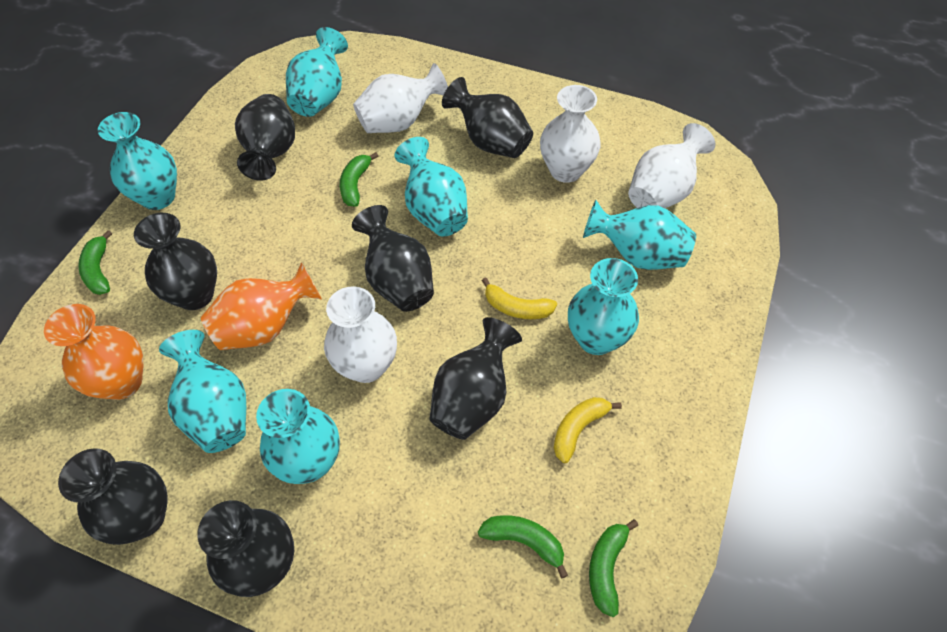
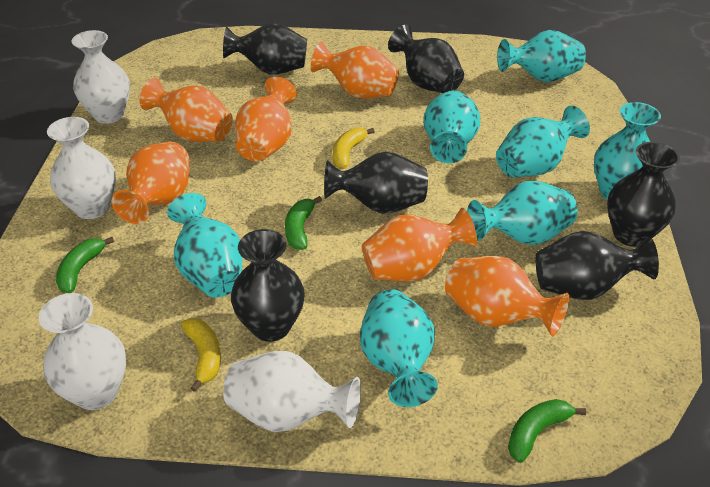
black vase: [58,448,167,545] [134,213,217,310] [198,500,294,597] [235,94,295,181] [352,205,434,312] [429,317,522,440] [442,77,533,158] = 7 -> [223,23,307,74] [231,229,305,342] [324,152,428,214] [388,25,464,93] [536,231,659,300] [607,142,680,247] = 6
green banana: [78,230,112,295] [340,152,378,207] [478,515,568,578] [589,520,638,617] = 4 -> [56,237,114,293] [285,196,322,250] [508,399,586,463] = 3
orange vase: [44,304,144,400] [201,262,322,350] = 2 -> [112,141,189,224] [139,78,233,142] [235,77,297,162] [311,41,399,98] [362,208,477,281] [445,256,569,337] = 6

